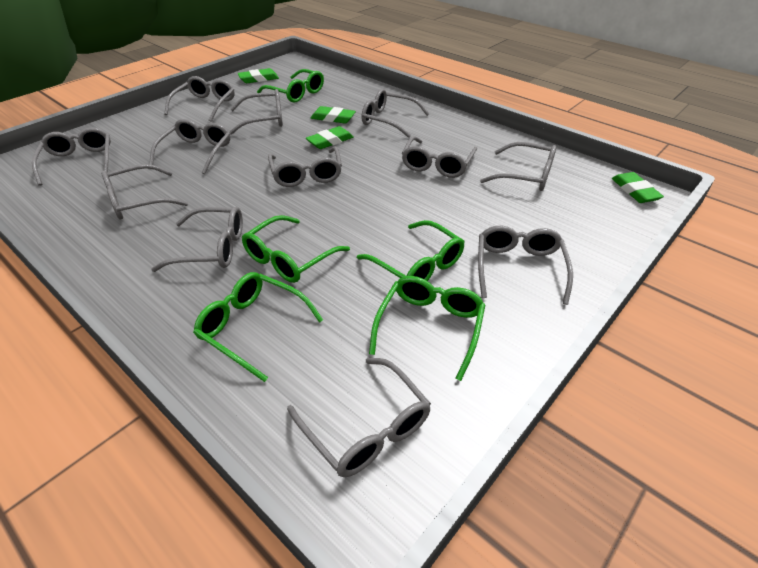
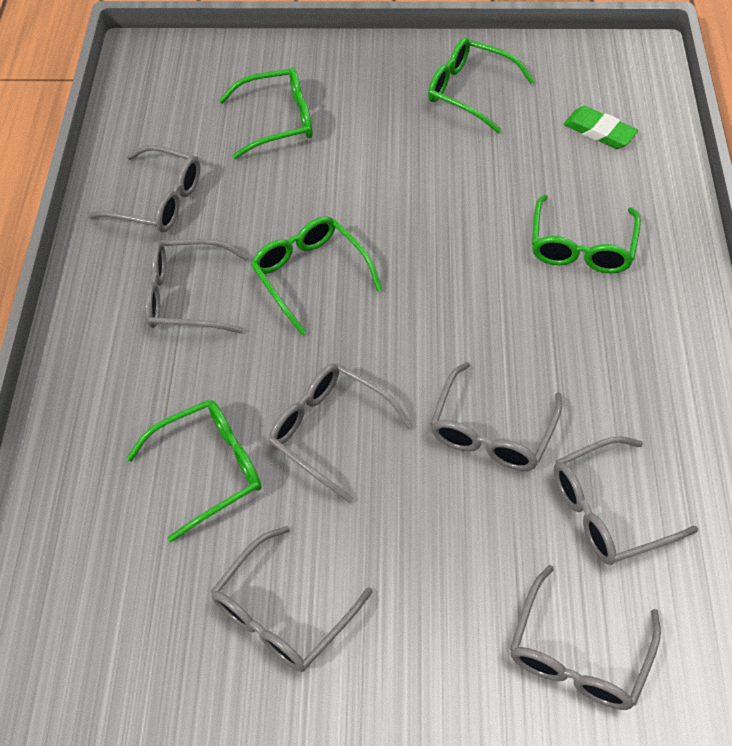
green eraser: [238,68,279,83] [306,126,353,149] [311,106,356,124] [612,172,664,203] = 4 -> [564,106,638,149] = 1
grey glasses: [32,128,111,186] [101,164,188,220] [149,119,230,174] [151,207,243,272] [164,76,235,122] [229,89,283,135] [268,147,342,187] [287,358,431,477] [361,89,430,138] [402,136,477,178] [478,226,573,305] [480,142,556,191] = 12 -> [87,145,200,232] [145,238,250,333] [210,526,372,672] [269,363,413,503] [430,362,562,471] [510,565,661,710] [554,436,698,565] = 7

